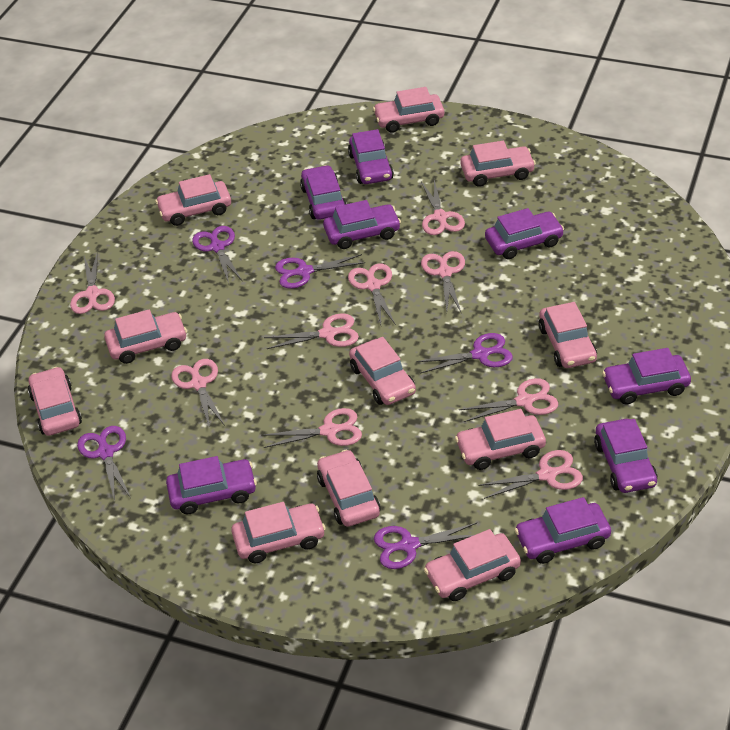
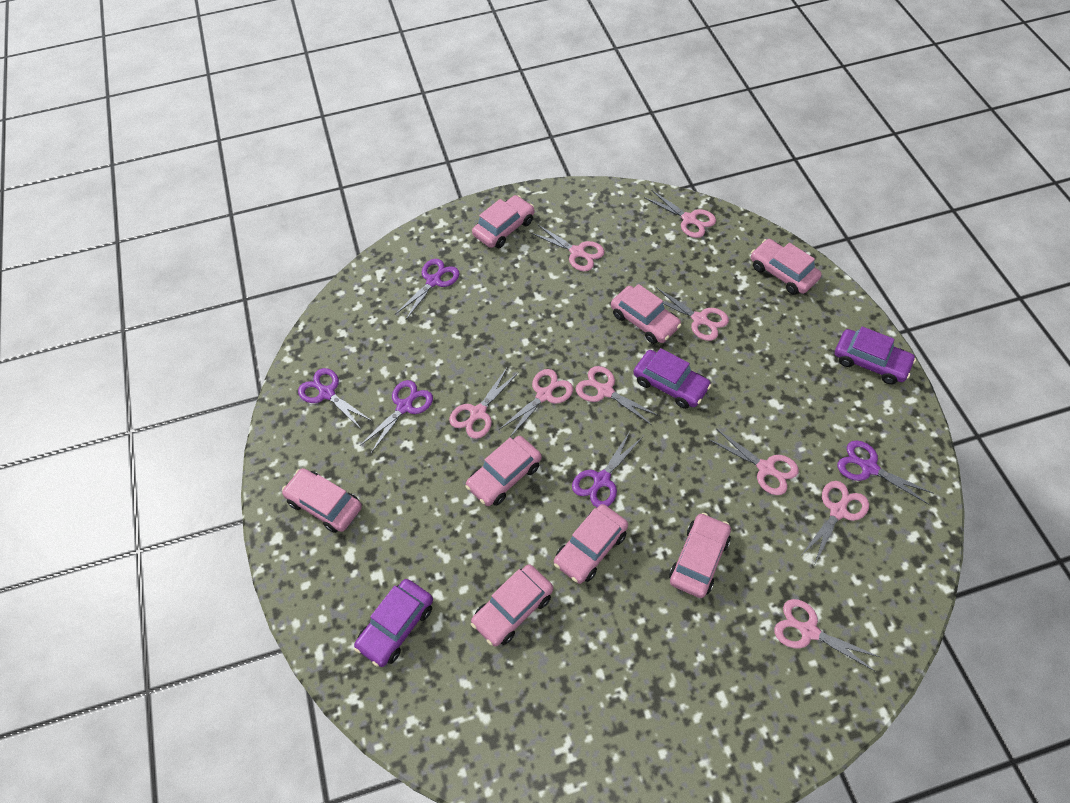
pink car: [28,367,82,436] [104,309,187,364] [155,174,231,226] [231,502,326,564] [317,450,381,527] [349,337,416,405] [373,87,444,133] [424,529,521,601] [455,409,546,470] [460,141,536,187] [539,302,597,368] = 11 -> [282,468,362,533] [465,436,542,506] [471,564,553,647] [472,195,534,248] [554,504,628,584] [611,284,681,344] [669,513,731,598] [751,239,822,295] = 8
purple car: [166,456,257,514] [300,165,347,220] [323,200,401,249] [348,129,394,184] [485,208,564,259] [514,497,611,564] [594,419,657,493] [602,348,691,404] = 8 -> [354,579,433,667] [633,348,711,409] [835,326,916,384] = 3

